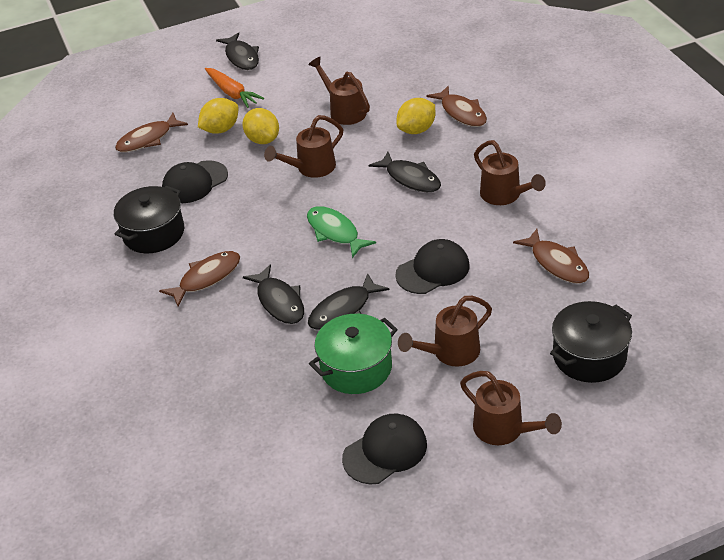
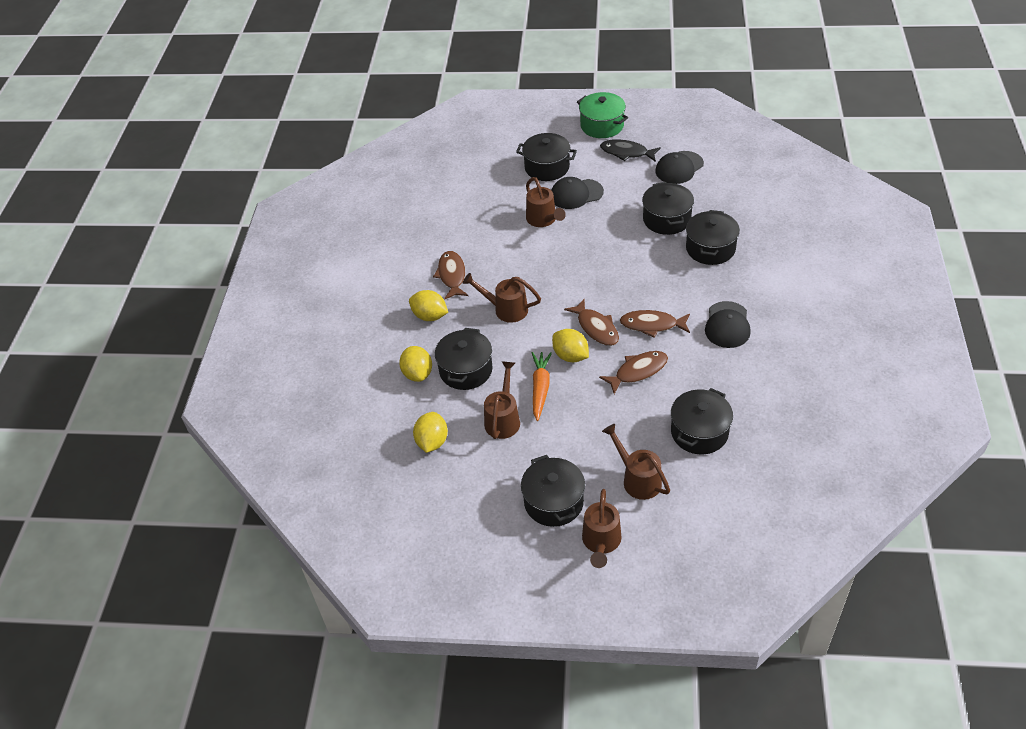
black fish: [216,32,259,70] [243,264,304,324] [308,273,390,330] [369,152,441,192] = 4 -> [600,139,661,162] = 1
black pot: [114,186,184,253] [550,301,632,383] = 2 -> [435,328,493,390] [516,133,577,181] [521,455,585,527] [642,182,694,235] [671,388,733,454] [686,210,740,265] = 6
green fish: [307,206,376,258] = 1 -> none = 0
yellow lemon: [198,98,238,134] [242,108,279,144] [397,98,435,134] = 3 -> [399,346,432,382] [409,290,448,321] [413,412,448,453] [552,329,589,362] = 4

